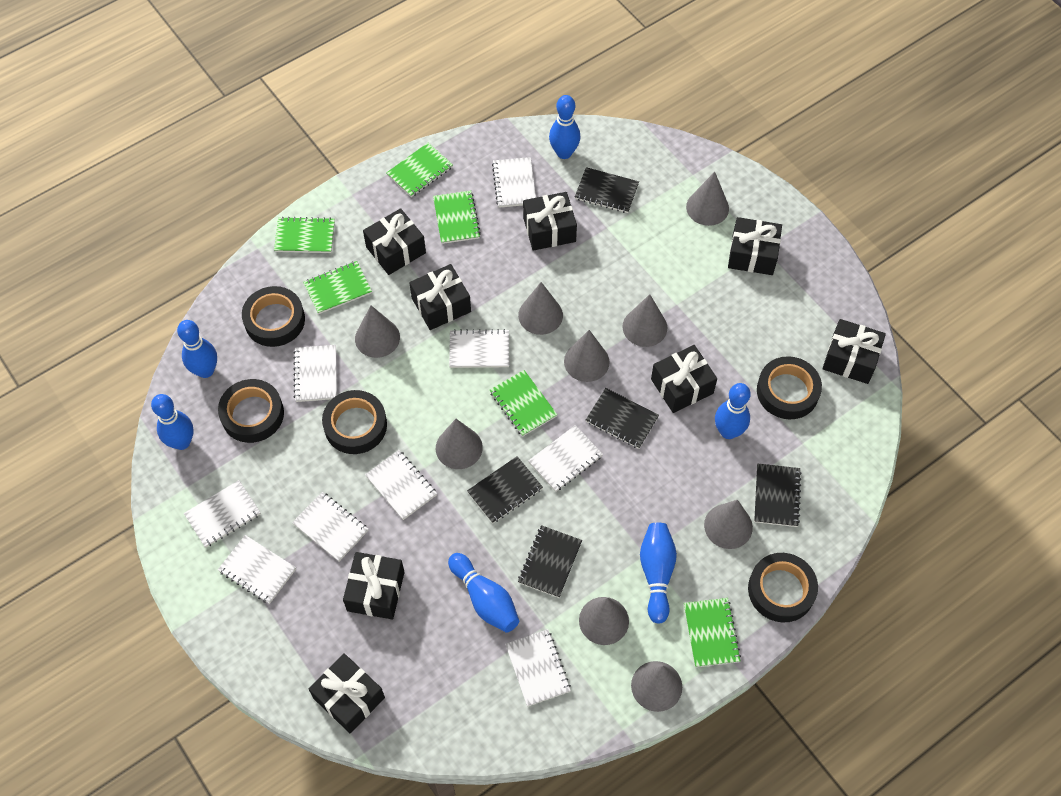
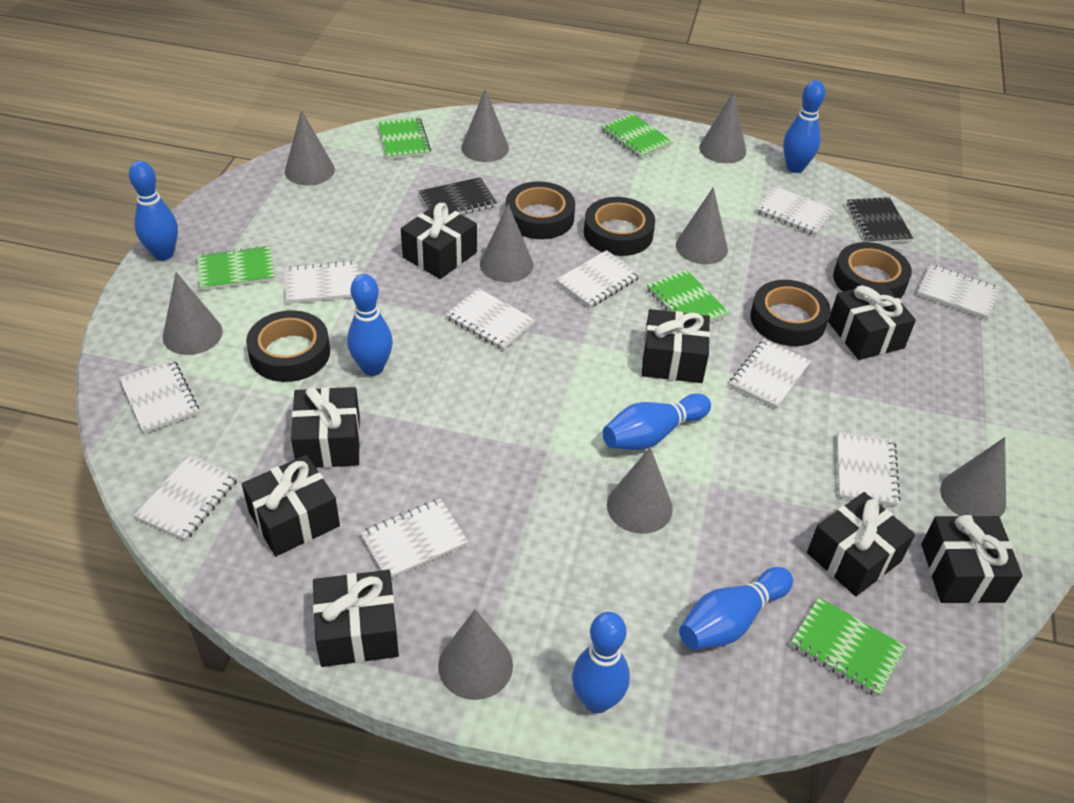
black notebook: [467,456,543,523] [518,525,582,598] [575,167,639,213] [586,388,659,449] [754,463,802,527] = 5 -> [419,177,497,214] [847,197,913,244] = 2
green notebook: [274,217,335,253] [303,261,372,314] [386,143,453,197] [433,191,481,244] [490,370,557,437] [684,598,741,667] = 6 -> [197,245,275,291] [377,117,431,159] [601,113,673,159] [647,270,729,323] [790,598,906,697] = 5
white notebook: [184,480,261,547] [218,535,296,604] [292,492,368,561] [293,345,337,402] [365,450,437,520] [449,329,509,368] [492,157,536,208] [505,629,571,707] [528,425,603,492] = 9 -> [119,359,199,433] [134,454,239,541] [284,261,358,304] [360,498,469,579] [446,288,536,351] [556,250,641,308] [730,339,811,409] [756,186,835,236] [837,431,901,506] [917,264,1000,319] = 10

